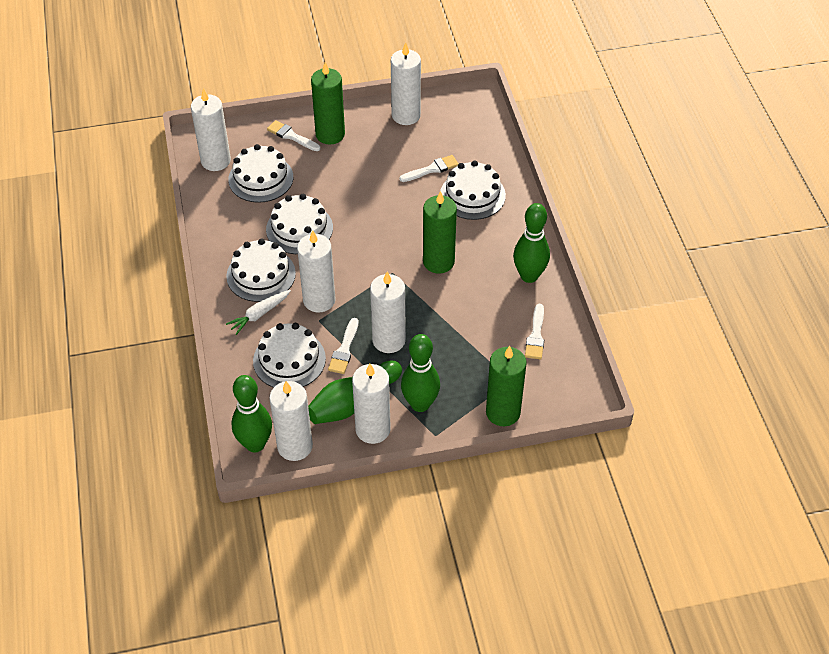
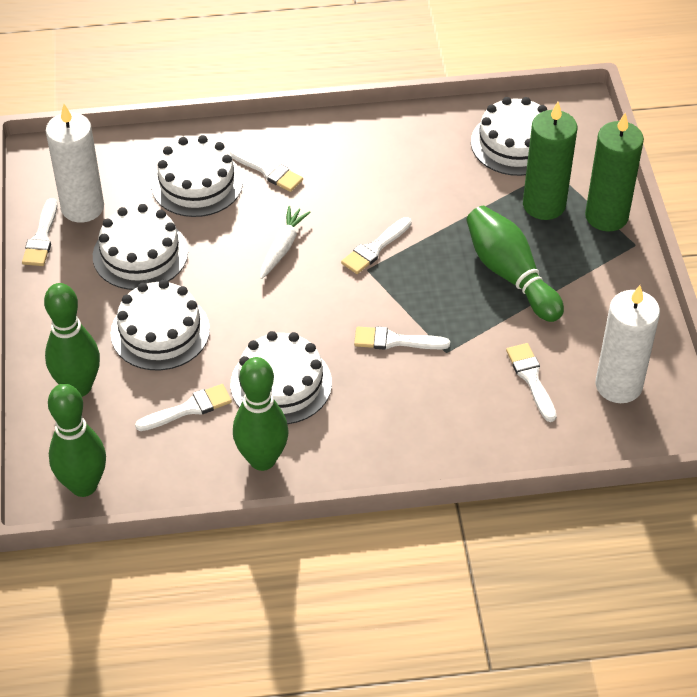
green candle: [311,62,345,144] [423,191,457,274] [486,346,526,426] = 3 -> [523,102,577,220] [585,113,644,231] = 2
white brush: [267,120,320,151] [328,318,359,374] [400,155,459,182] [525,304,544,359] = 4 -> [22,198,57,266] [135,384,232,431] [227,147,303,192] [341,217,412,274] [354,327,450,350] [506,343,557,422] = 6
white candle: [191,88,231,171] [269,381,313,461] [297,230,336,313] [352,364,391,444] [370,272,406,353] [391,42,421,125] = 6 -> [46,104,104,223] [595,285,660,403] = 2

